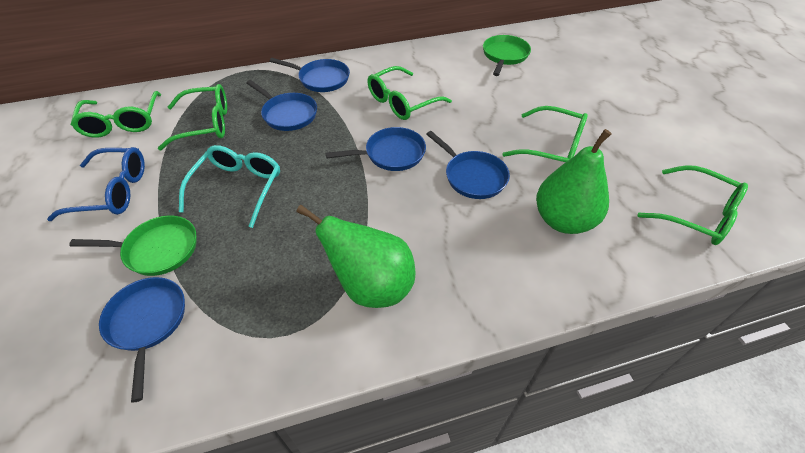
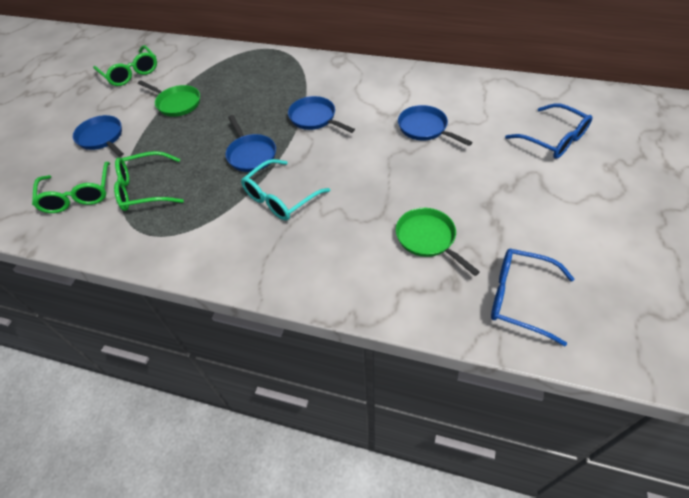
blue glasses: [47,147,145,221] = 1 -> [491,249,574,346] [505,104,592,159] = 2
blue pan: [99,277,185,403] [246,80,317,131] [270,58,350,92] [326,127,426,171] [426,131,510,199] = 5 -> [73,115,124,157] [225,115,276,172] [288,96,355,133] [398,105,472,146] = 4
green glasses: [71,91,161,138] [158,84,227,150] [367,66,452,120] [502,106,588,162] [638,165,748,245] = 5 -> [32,162,110,213] [93,45,157,86] [114,151,184,211] = 3
green pear: [296,205,416,308] [536,129,611,234] = 2 -> none = 0

